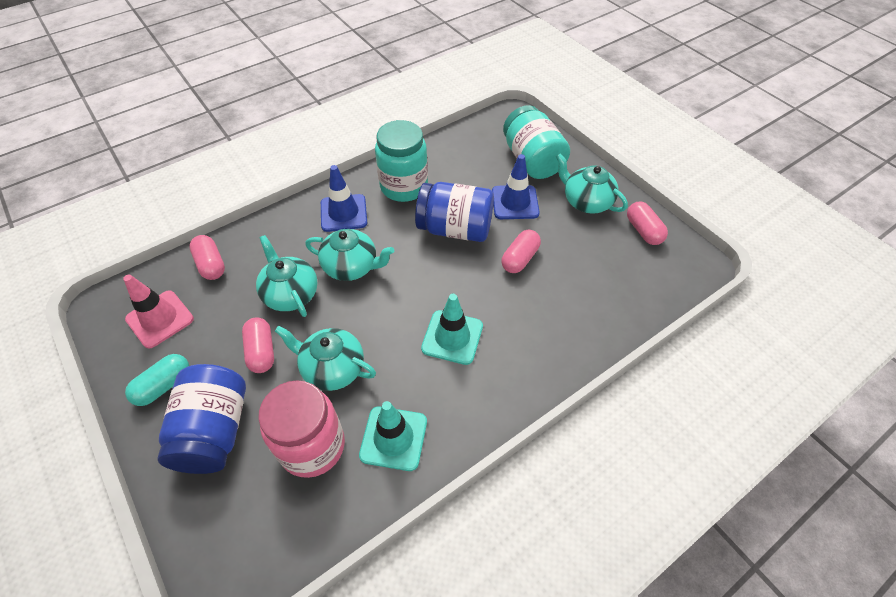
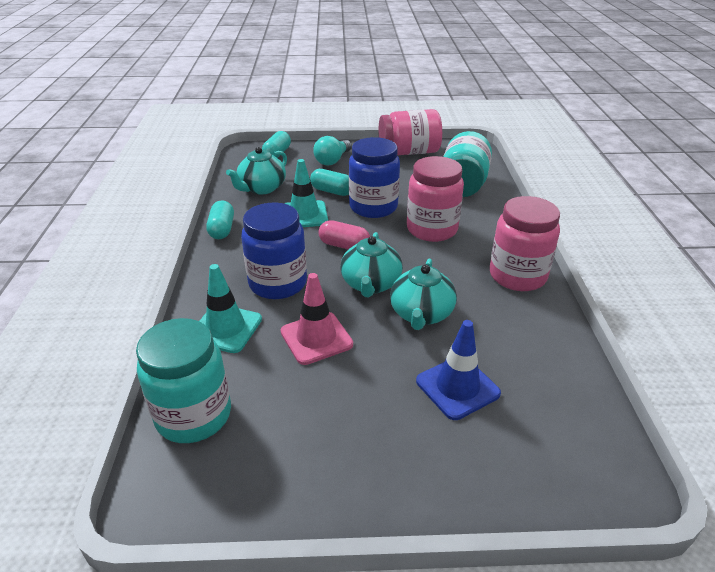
blue traffic cone: [321,165,367,232] [492,154,540,219] = 2 -> [416,320,501,420] = 1
pink capsule: [189,235,225,280] [242,317,274,373] [501,230,541,273] [627,201,668,245] = 4 -> [319,220,370,249] = 1
pink jar: [258,380,345,478] = 1 -> [379,109,442,155] [407,156,464,242] [490,196,560,291] = 3
turquoise capsule: [125,354,189,406] = 1 -> [206,200,234,239] [262,131,291,158] [310,169,349,196] = 3
turquoise light bulb: none = 0 -> [313,136,352,166] = 1
turquoise teapot: [256,235,318,317] [275,326,376,391] [305,229,394,281] [556,153,628,214] = 4 -> [226,147,287,194] [340,232,403,297] [390,259,457,330] = 3

